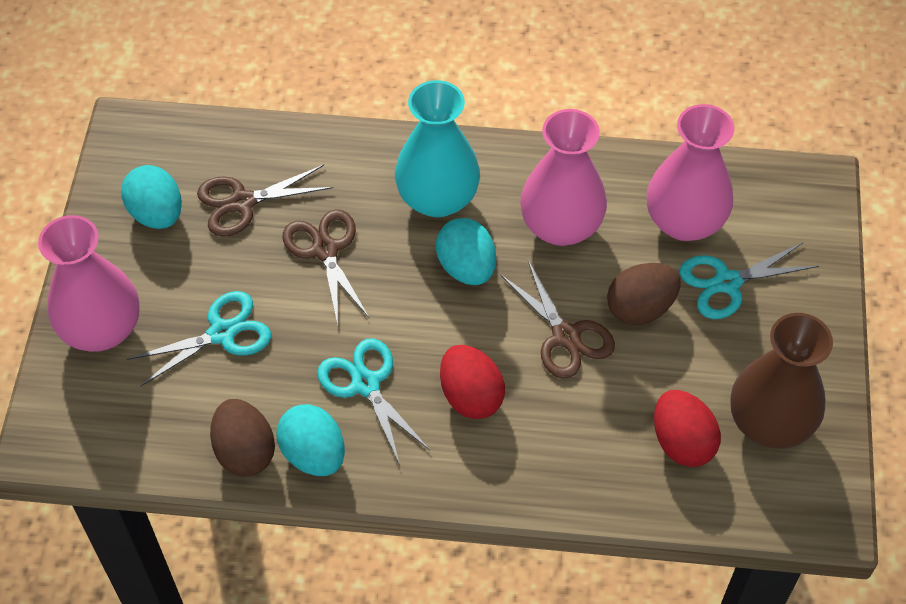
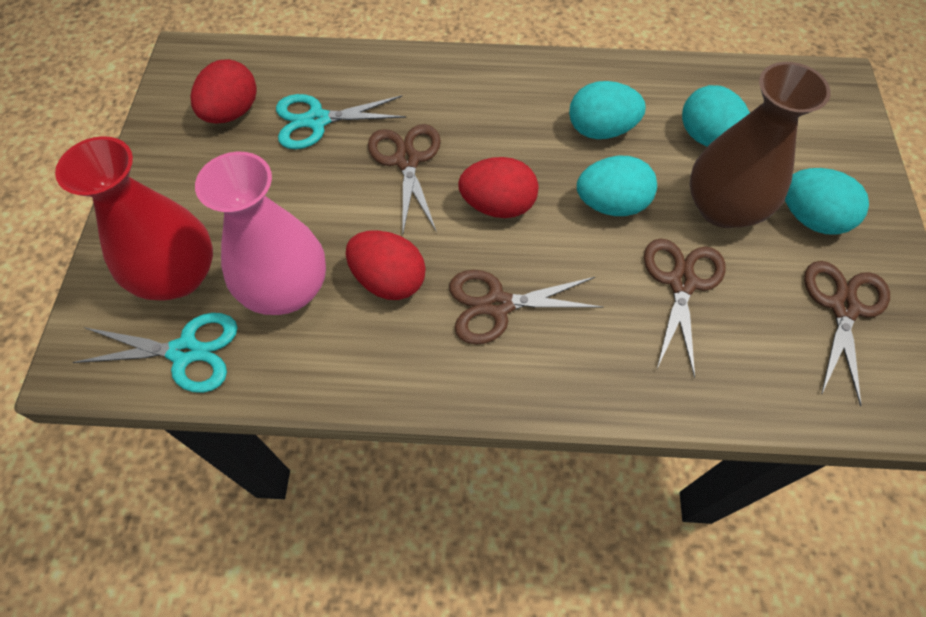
brown egg: [210,399,275,477] [607,263,680,325] = 2 -> none = 0
brown scissors: [197,165,333,236] [283,209,370,326] [500,260,615,379] = 3 -> [368,124,441,232] [449,270,604,345] [644,238,726,378] [804,261,890,406] = 4
pink vase: [38,215,140,352] [520,109,607,246] [647,104,734,241] = 3 -> [195,152,326,315] = 1
red egg: [440,345,505,419] [654,390,721,467] = 2 -> [191,59,257,123] [346,230,426,300] [458,157,538,218] = 3
red vase: none = 0 -> [55,136,213,301] = 1
turquoise egg: [121,165,182,229] [276,404,345,476] [436,218,496,285] = 3 -> [569,81,646,139] [577,156,657,216] [682,85,750,147] [785,168,869,235] = 4
turquoise scissors: [127,291,271,386] [317,338,430,465] [679,242,819,319] = 3 -> [73,313,238,393] [276,94,407,149] = 2
turquoise vase: [395,80,480,217] = 1 -> none = 0

